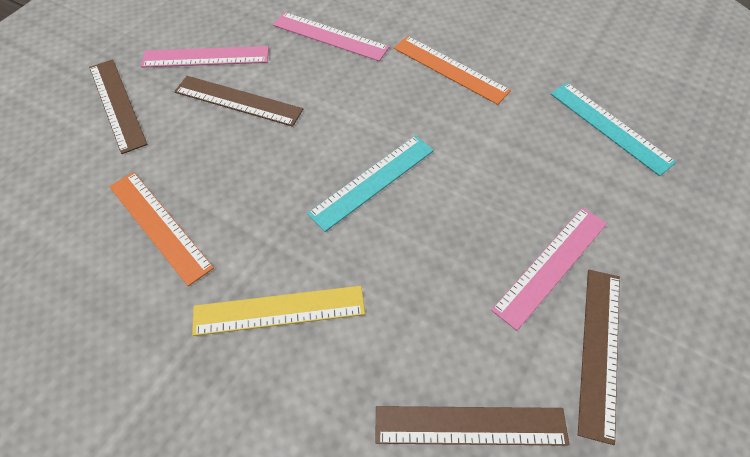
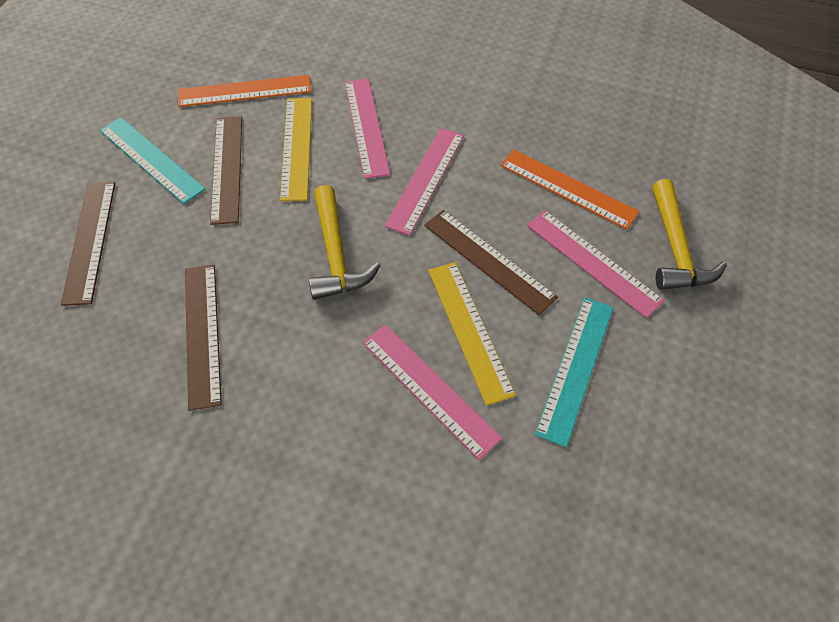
pink ruler: [141,46,269,67] [273,12,389,61] [491,207,607,331] = 3 -> [345,79,391,179] [362,325,502,460] [385,128,464,236] [527,210,665,318] = 4
yellow hammer: none = 0 -> [309,185,380,300] [652,179,727,290] = 2
yellow ruler: [192,286,365,336] = 1 -> [280,98,312,201] [428,262,516,406] = 2

